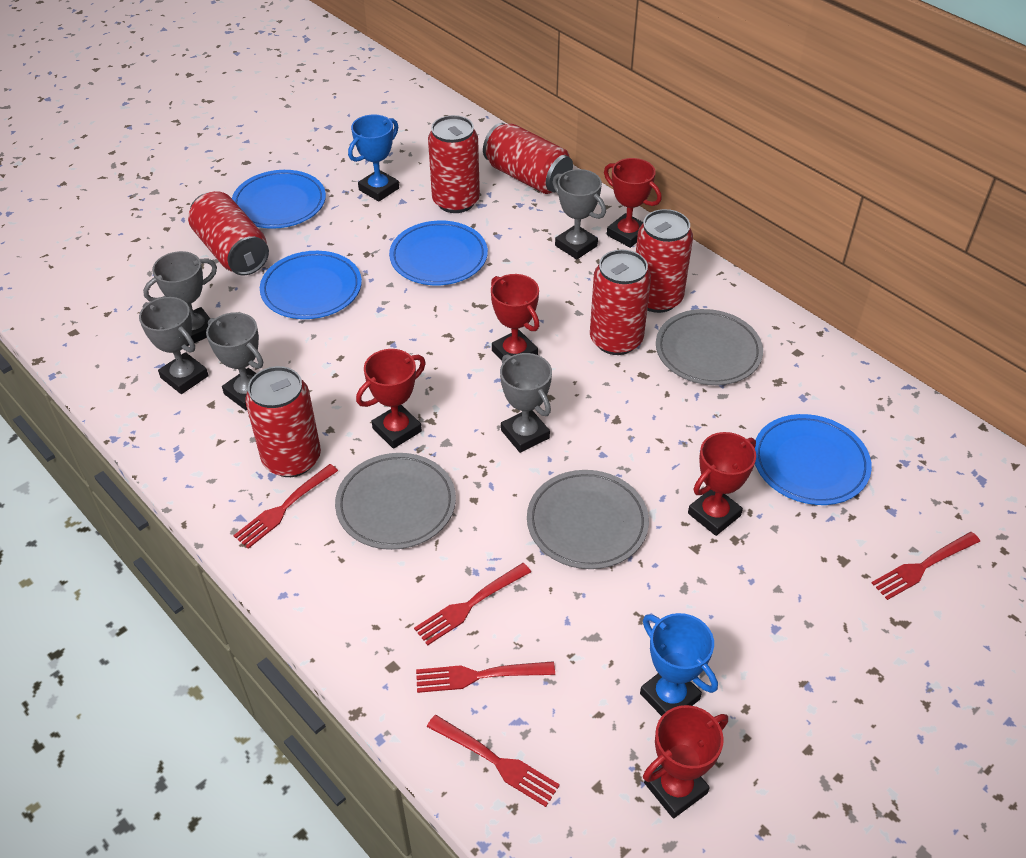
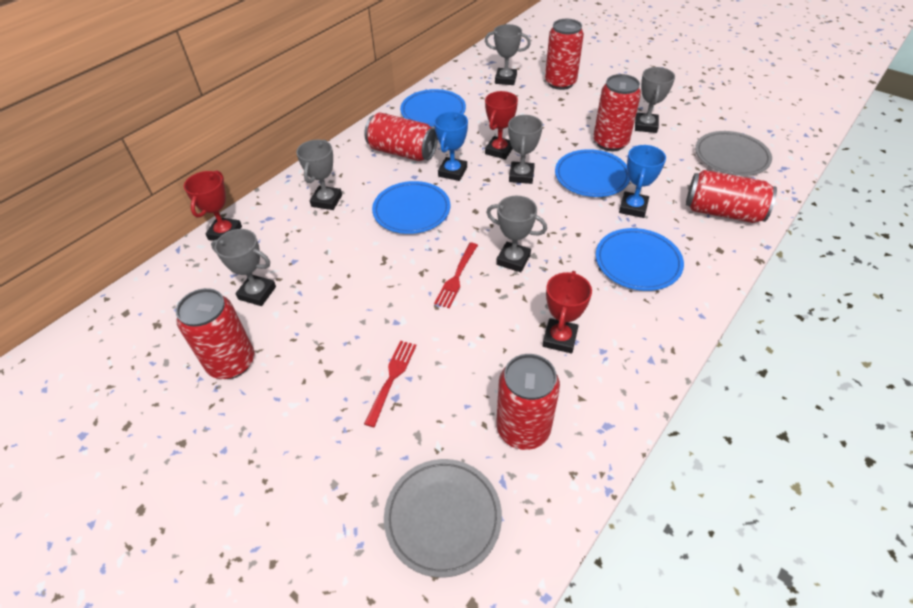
grey plate: [335,453,456,550] [527,470,649,569] [656,309,763,385] = 3 -> [384,459,502,578] [695,131,772,176] = 2
grey trophy: [139,297,209,394] [143,251,217,346] [206,312,263,410] [500,353,552,453] [553,169,606,260] = 5 -> [211,229,276,306] [296,140,342,210] [485,24,531,85] [486,196,547,272] [508,115,543,184] [635,67,675,133] = 6
red fork: [233,464,338,549] [414,563,531,645] [416,661,555,693] [427,715,560,807] [872,532,980,600] = 5 -> [364,341,417,427] [434,243,478,308] = 2
red trophy: [356,349,426,449] [491,274,540,361] [604,158,662,248] [643,705,728,819] [688,432,756,536] = 5 -> [184,170,242,241] [485,91,518,159] [542,271,592,353] = 3

